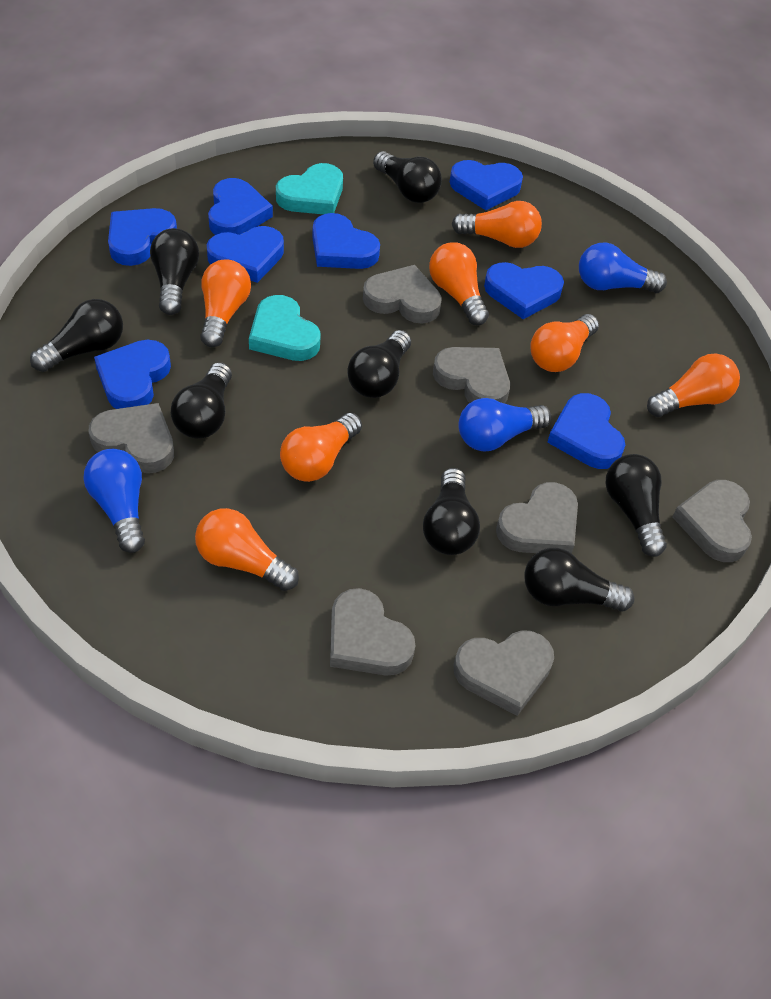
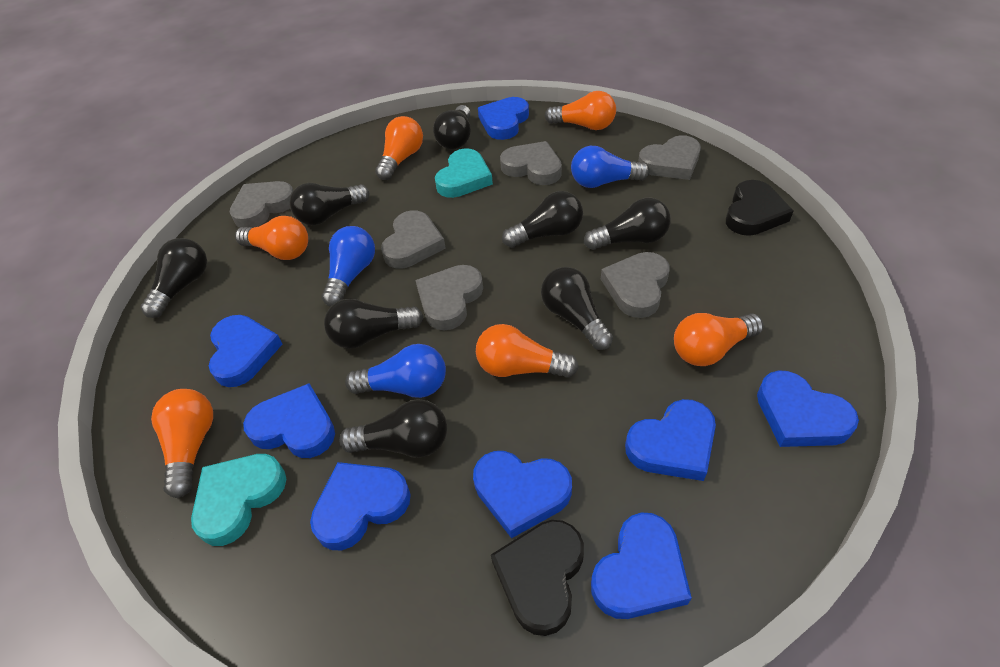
black heart: none = 0 -> [491,520,584,636] [726,180,793,236] = 2
grey heart: [89,403,174,473] [330,588,416,676] [363,265,442,324] [433,347,510,403] [454,630,554,716] [496,482,578,553] [672,480,752,562] = 7 -> [229,181,294,228] [381,210,446,269] [416,265,483,330] [500,141,562,185] [601,252,670,318] [638,135,701,180] = 6
orange light bulb: [195,508,299,591] [200,259,251,347] [280,413,362,482] [429,242,489,325] [452,201,542,248] [531,314,599,372] [647,353,740,417] = 7 -> [151,389,213,498] [235,216,308,260] [375,116,423,180] [476,324,579,378] [545,91,616,130] [674,313,763,366] = 6

